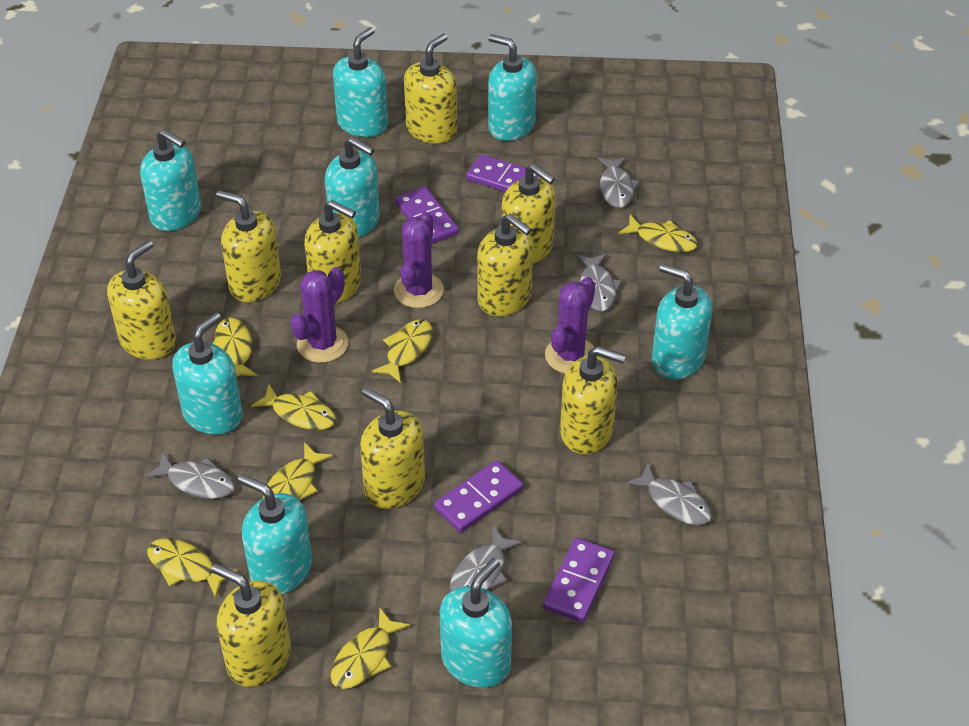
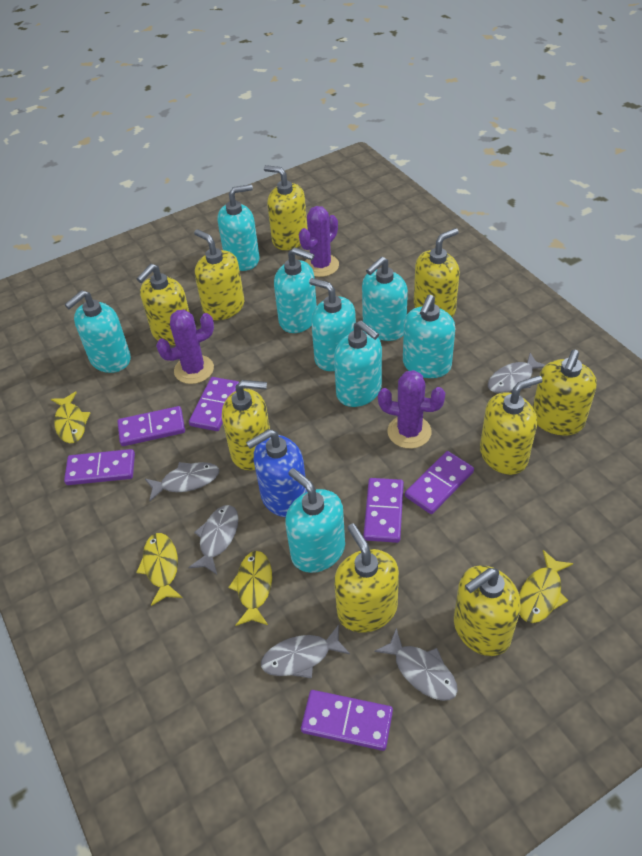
blue soap dispenser: none = 0 -> [246,429,307,517] = 1
purple domino: [395,187,459,244] [434,460,523,533] [466,154,541,192] [543,538,615,623] = 4 -> [64,449,135,485] [118,406,185,446] [189,377,239,431] [301,690,393,751] [363,478,404,543] [405,451,474,514] = 6
yellow fish: [147,538,237,598] [213,318,258,377] [251,384,336,430] [262,442,333,500] [330,608,410,689] [372,319,433,383] [618,215,698,252] = 7 -> [51,391,90,443] [136,533,183,606] [228,551,272,626] [519,550,573,623] = 4

